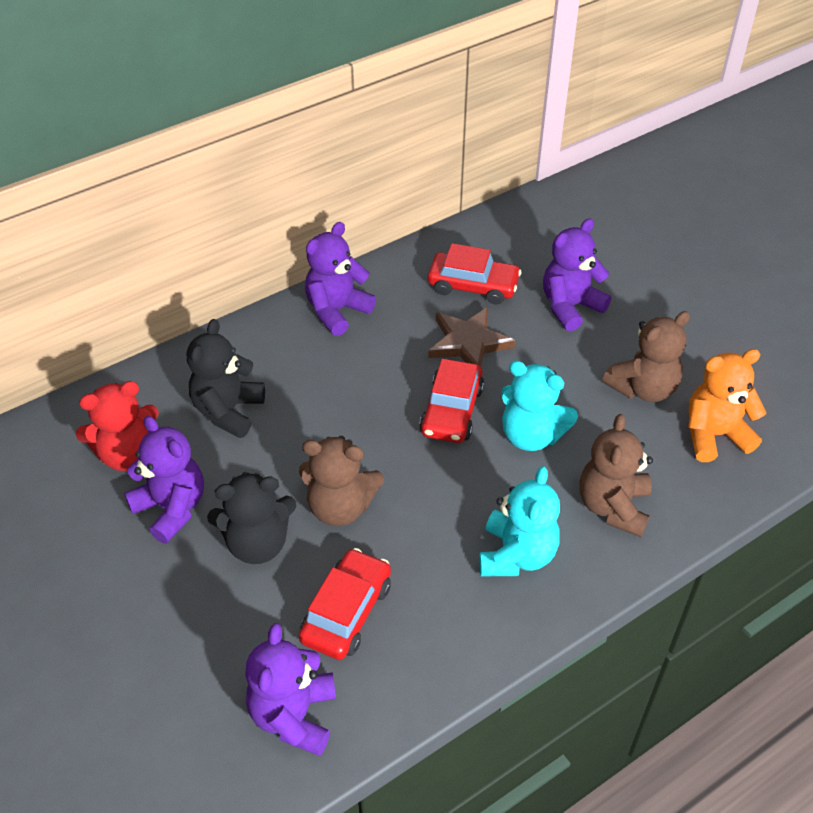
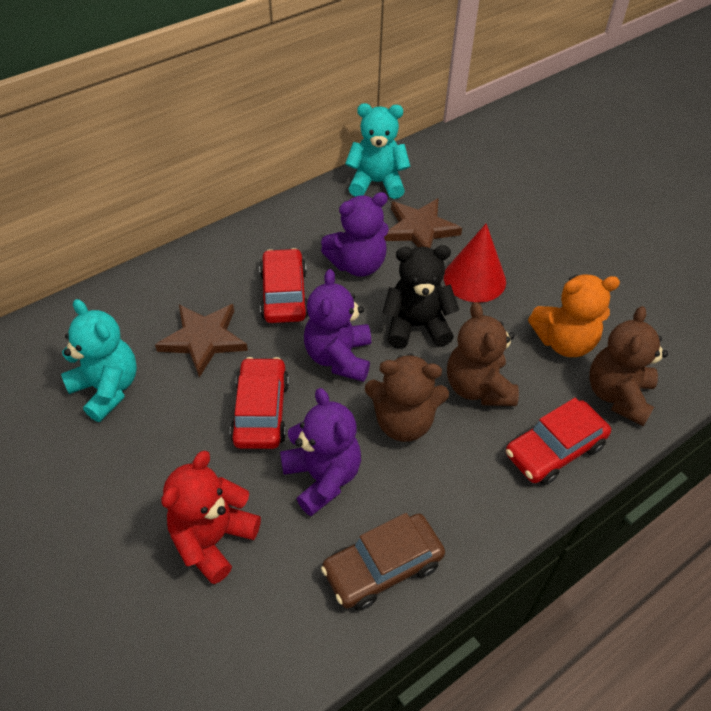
black teddy bear: [187,319,265,438] [207,472,296,564] = 2 -> [382,245,459,349] = 1
brown car: none = 0 -> [321,513,445,610] = 1
brown star: [428,307,515,366] = 1 -> [155,304,248,377] [384,198,462,248] = 2
purple teddy bear: [124,416,204,544] [245,623,336,756] [305,222,376,336] [543,219,611,331] = 4 -> [280,388,361,516] [304,269,371,382] [321,192,389,277] = 3
red cone: none = 0 -> [444,224,506,303] = 1

